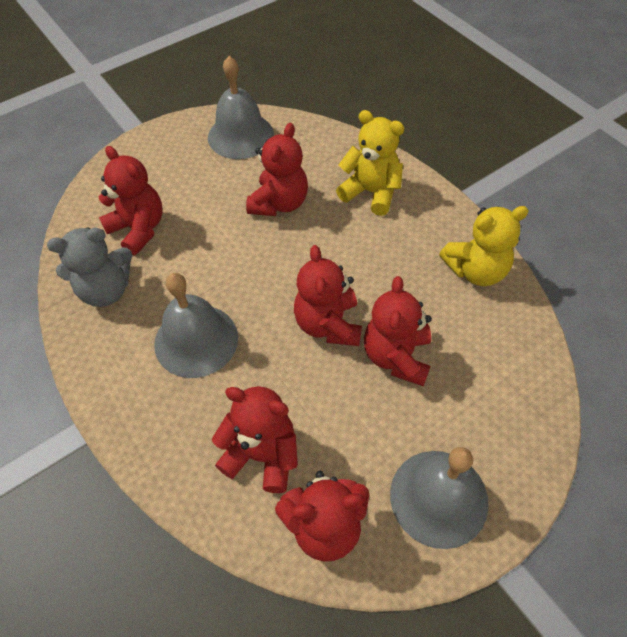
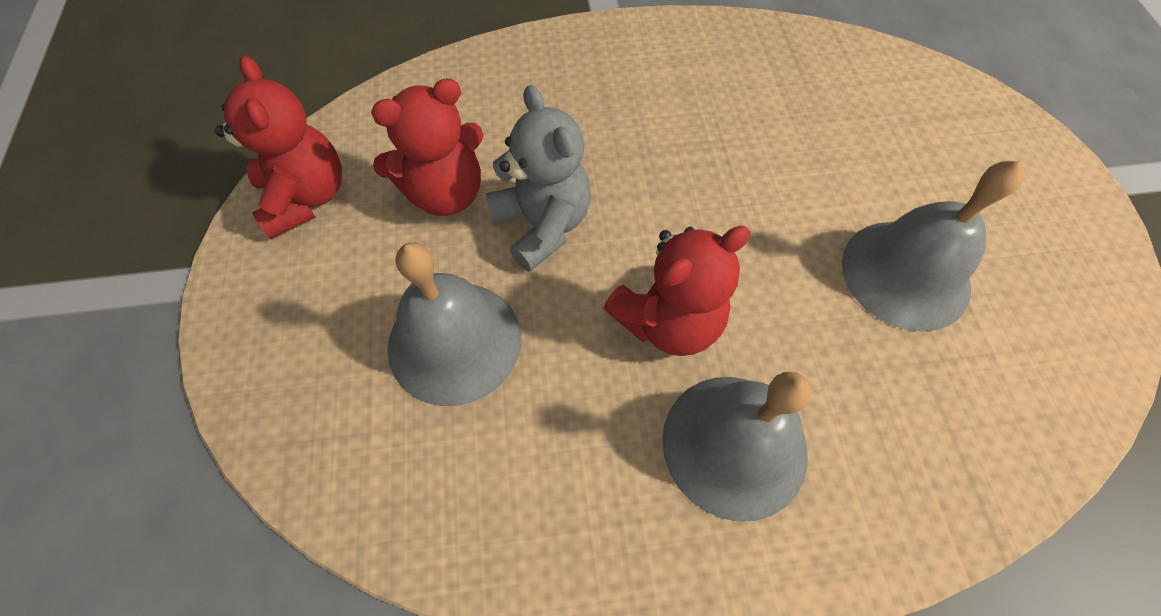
red teddy bear: [99,146,163,255] [212,386,298,493] [246,123,308,216] [275,471,369,562] [294,245,362,346] [364,276,432,386] = 6 -> [215,55,342,239] [371,78,483,216] [603,225,750,356] = 3
yellow teddy bear: [336,110,404,216] [439,206,529,286] = 2 -> none = 0

